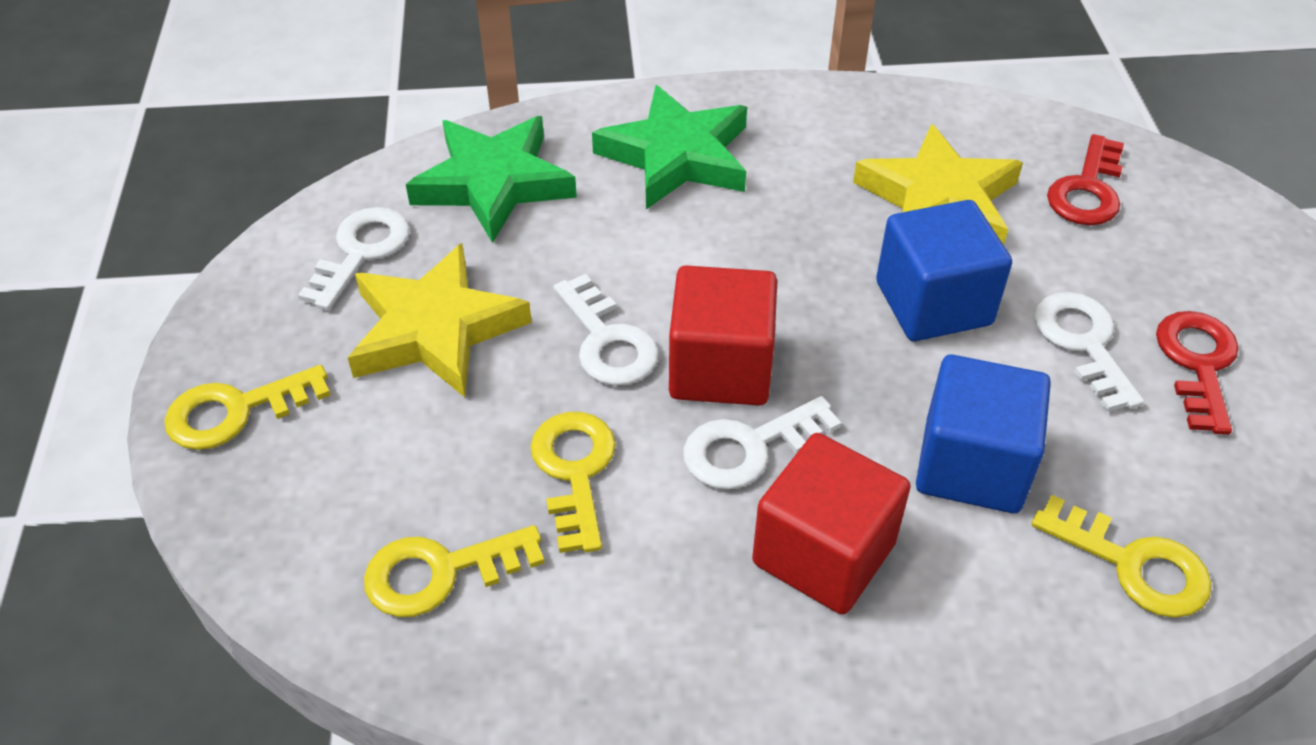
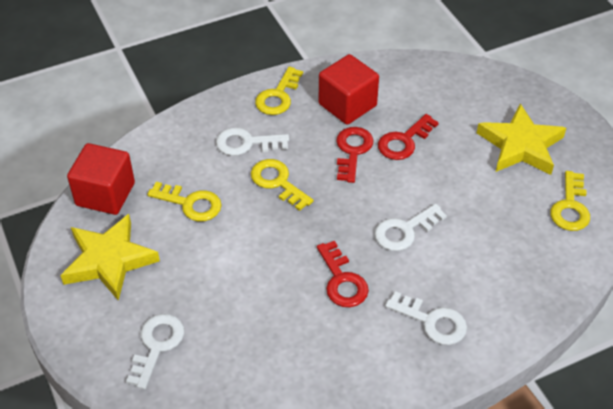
blue cube: [876,200,1012,341] [916,355,1051,513] = 2 -> none = 0
green star: [406,116,577,243] [592,85,747,209] = 2 -> none = 0
red key: [1047,134,1124,225] [1156,311,1239,435] = 2 -> [317,241,369,307] [336,127,373,183] [378,114,439,160] = 3

